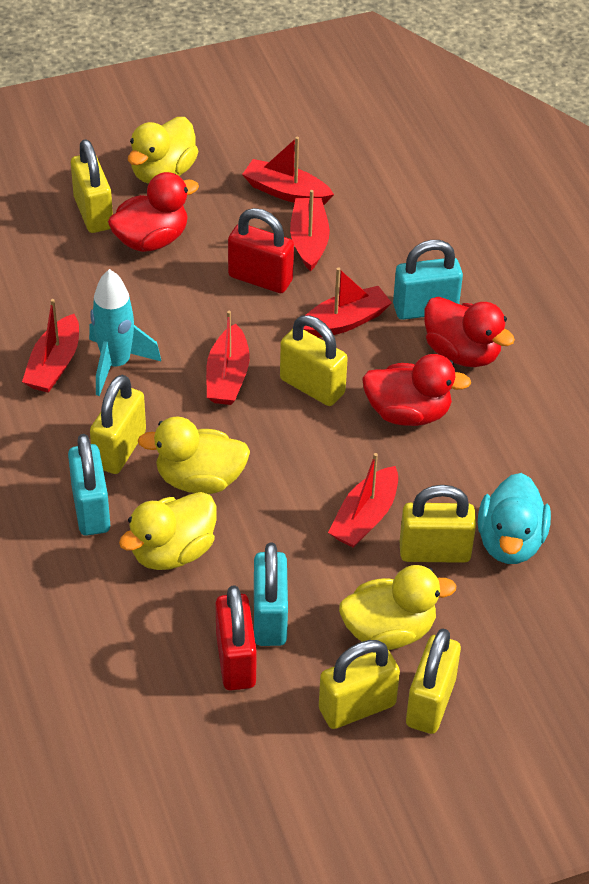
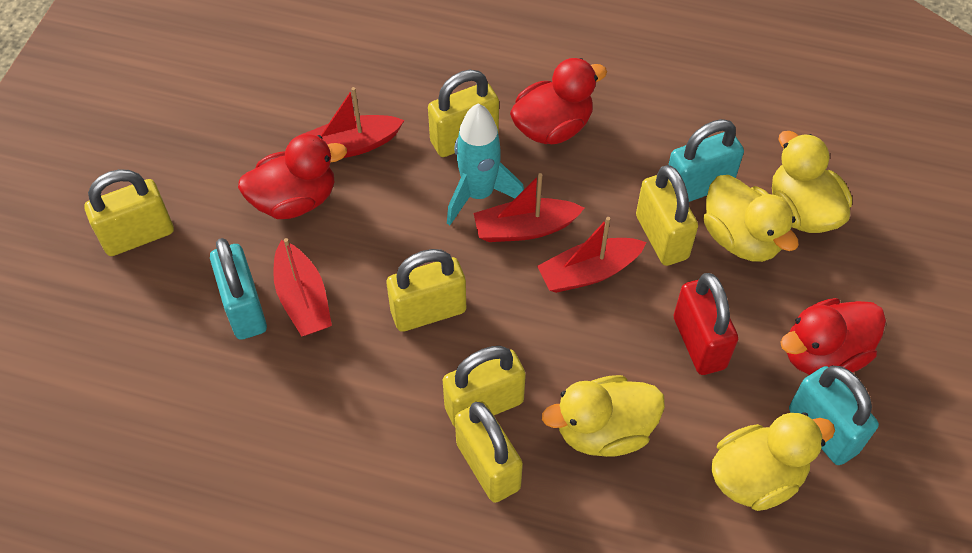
red boat: [22,299,79,393] [206,311,250,405] [242,137,334,205] [290,190,330,272] [303,267,392,337] [328,453,398,548] = 6 -> [273,238,332,336] [298,87,405,158] [473,173,585,242] [537,217,647,293] = 4
red padlock: [216,585,257,690] [228,208,294,293] = 2 -> [674,273,738,375] = 1
turquoise duck: [478,473,551,564] = 1 -> none = 0

